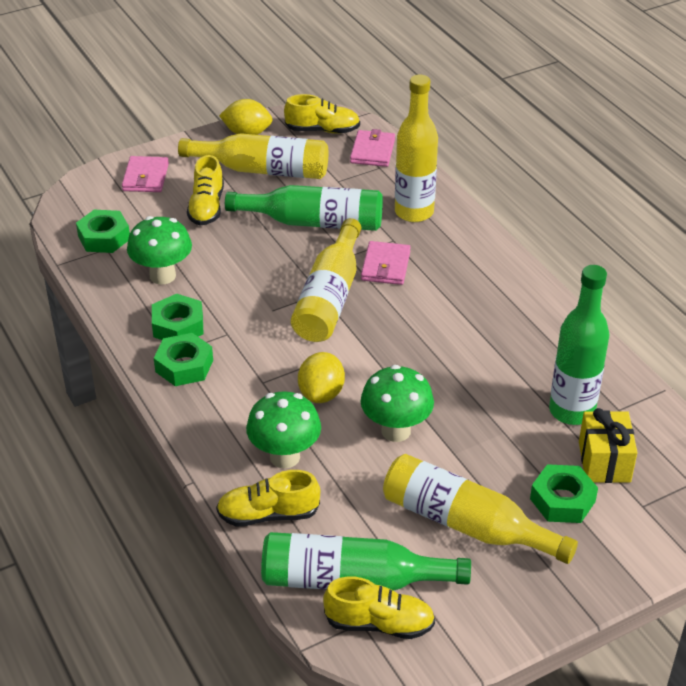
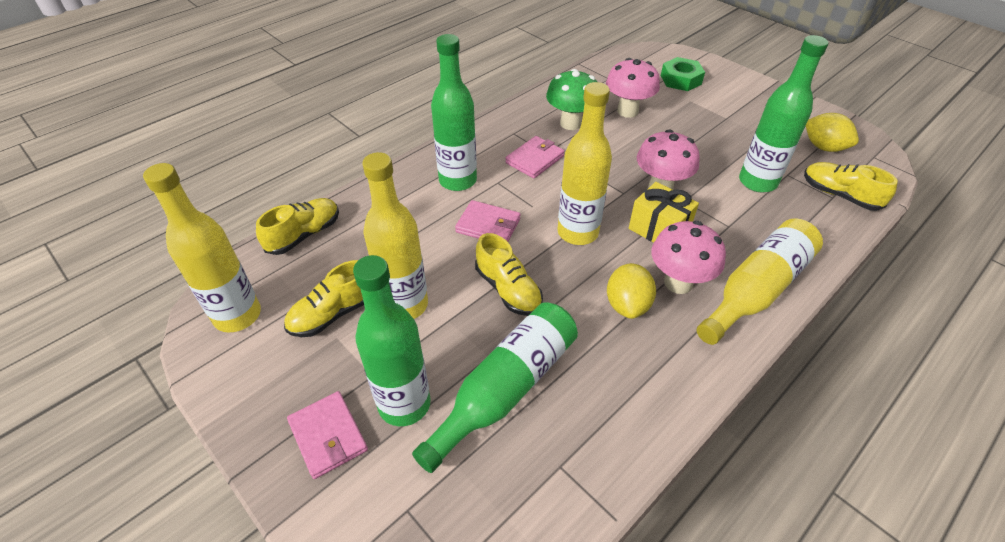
green bottle: [225,185,383,231] [261,532,471,591] [549,265,609,425] = 3 -> [353,255,431,426] [412,302,578,473] [431,34,477,191] [739,35,828,192] = 4
green mushroom: [127,216,192,285] [246,391,321,469] [361,365,434,442] = 3 -> [546,69,597,130] = 1
green nut: [76,210,130,253] [152,294,203,340] [154,333,213,386] [530,464,598,523] = 4 -> [661,57,705,91] = 1
pink mushroom: none = 0 -> [606,58,660,118] [637,129,700,190] [651,221,726,294] = 3

